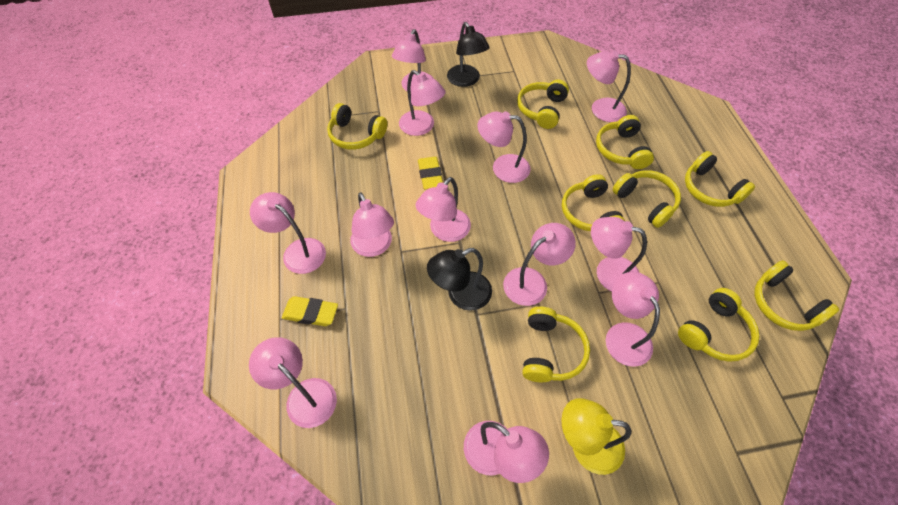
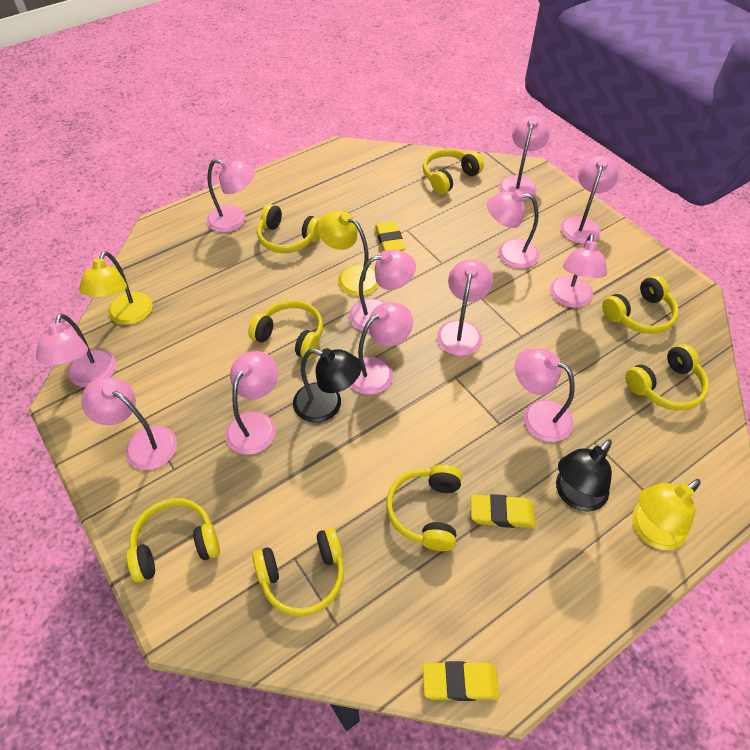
yellow eraser: [282,296,338,326] [418,157,443,190] = 2 -> [375,221,405,251] [423,661,499,701] [471,494,536,528] = 3
yellow headphones: [327,103,387,150] [517,79,569,129] [522,307,590,382] [562,174,625,231] [596,115,654,169] [613,170,681,228] [678,288,759,362] [685,151,755,207] [754,260,839,331] = 9 -> [127,498,220,583] [248,300,323,360] [253,528,344,616] [257,204,320,253] [386,465,462,551] [423,148,484,194] [602,275,679,334] [625,344,709,411] = 8
yellow lamp: [562,398,631,475] = 1 -> [79,251,153,325] [317,210,379,296] [632,479,701,550] = 3

